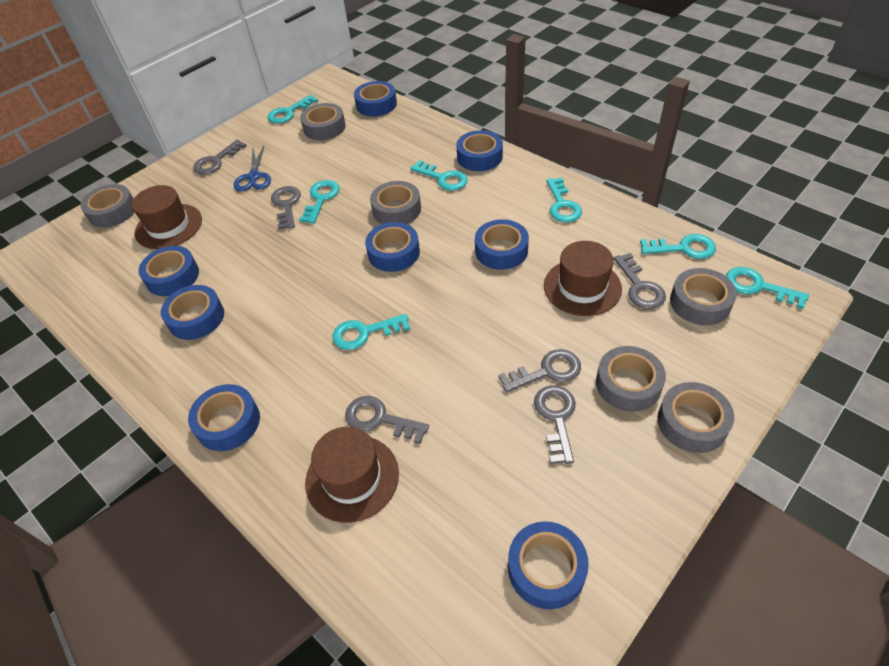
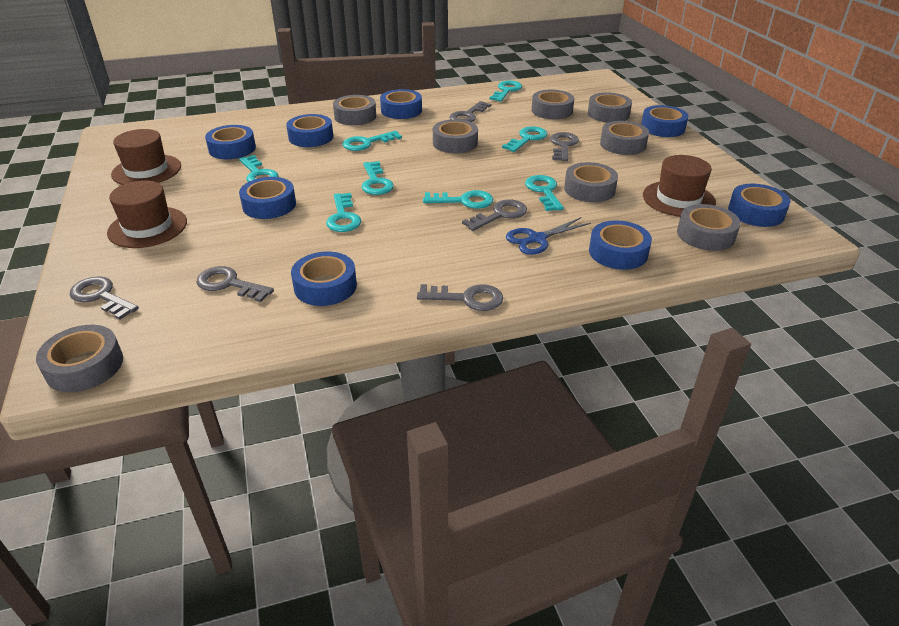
grey tape: [81,184,135,228] [300,103,346,140] [370,181,421,224] [596,346,666,412] [657,382,734,453] [670,268,737,325] = 6 -> [36,325,123,392] [333,95,376,125] [433,119,478,153] [531,90,574,119] [564,162,618,202] [588,93,632,123] [600,121,649,155] [677,204,741,251] = 8
turquoise key: [268,95,318,124] [299,180,340,223] [332,314,410,350] [410,160,468,191] [546,178,582,222] [640,234,716,259] [726,267,809,309] = 7 -> [239,155,279,182] [326,193,361,232] [342,131,402,151] [362,161,394,195] [423,190,493,209] [489,80,522,102] [502,126,548,152] [525,175,564,211] = 8

